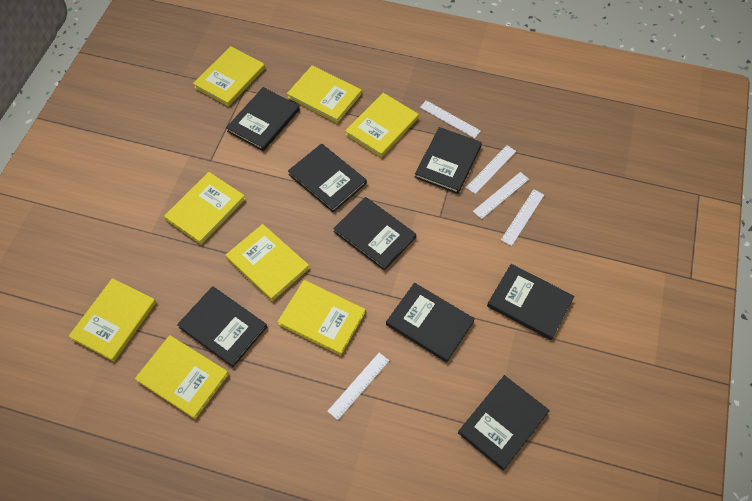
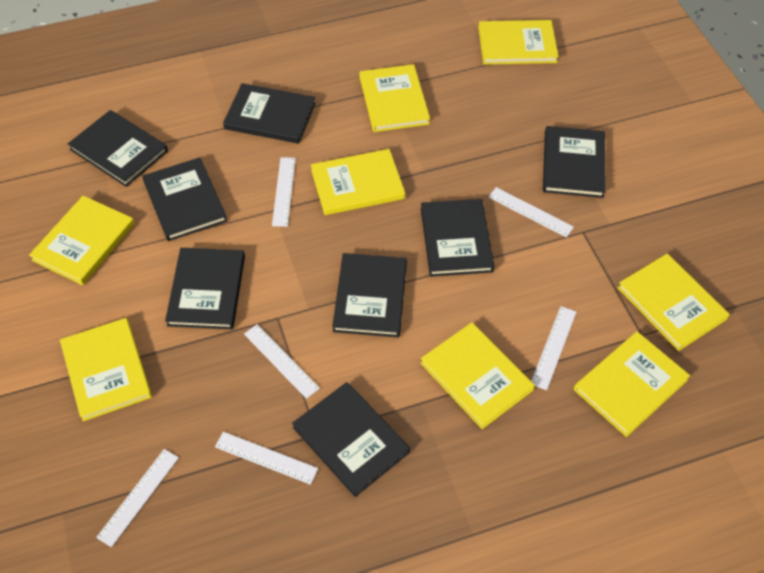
white ruler: [327,353,389,420] [420,100,481,139] [466,145,516,194] [473,172,529,219] [501,189,544,246] = 5 -> [96,449,179,547] [215,432,318,485] [244,324,320,399] [272,157,296,227] [488,187,574,238] [531,306,576,390] = 6

